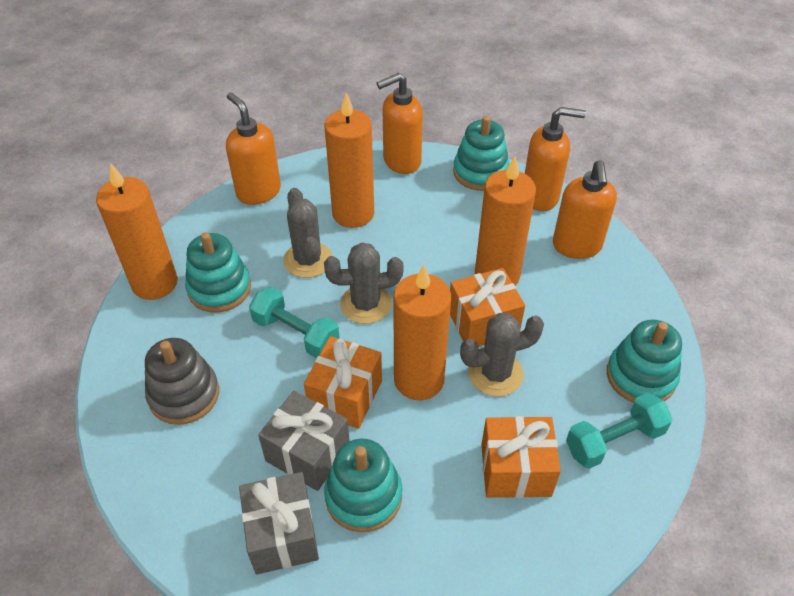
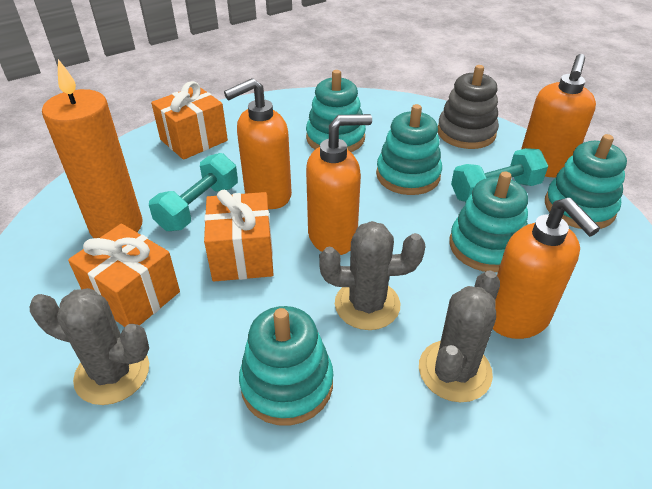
grey gift: [239,472,319,575] [258,391,350,491] = 2 -> none = 0
orange candle: [96,164,178,300] [324,93,374,228] [393,265,451,400] [475,156,536,286] = 4 -> [42,59,143,238] = 1
turquoise stacking toy: [185,232,251,313] [324,439,402,532] [453,116,509,191] [607,320,682,403] = 4 -> [239,306,333,426] [306,70,366,152] [376,104,442,195] [449,171,528,272] [545,134,627,229] = 5

